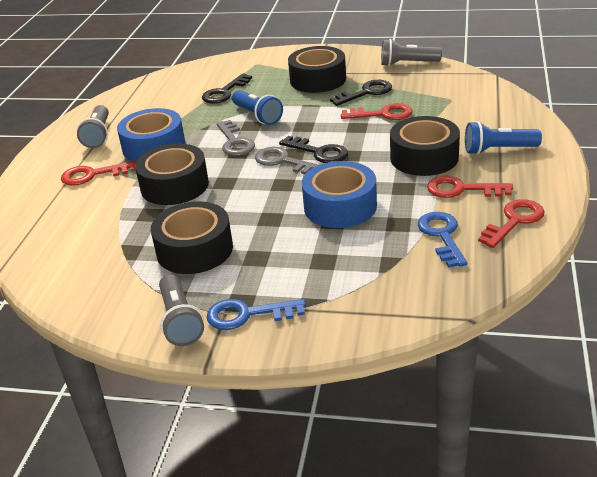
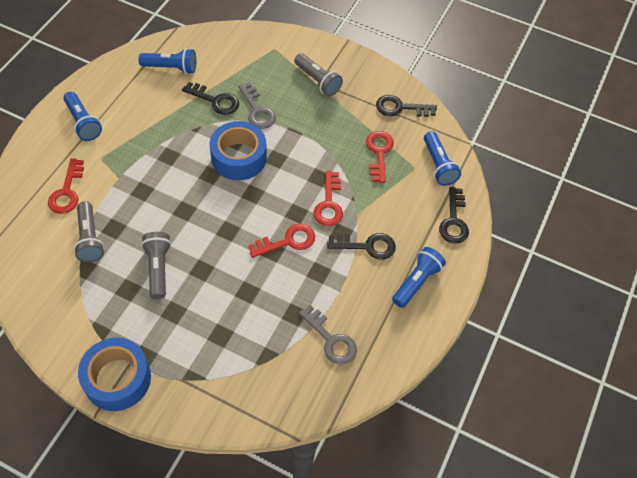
black key: [202,73,252,104] [279,136,348,163] [330,80,392,106] = 3 -> [182,82,239,115] [327,233,396,260] [376,95,437,117] [439,187,469,244] = 4
black tape: [135,144,209,205] [151,201,233,274] [288,46,346,93] [390,116,460,176] = 4 -> none = 0
blue flashlight: [232,90,283,125] [465,121,542,155] = 2 -> [63,92,102,141] [139,48,196,74] [392,247,446,308] [424,131,461,186] = 4
blue key: [206,299,306,330] [418,212,467,267] = 2 -> none = 0

